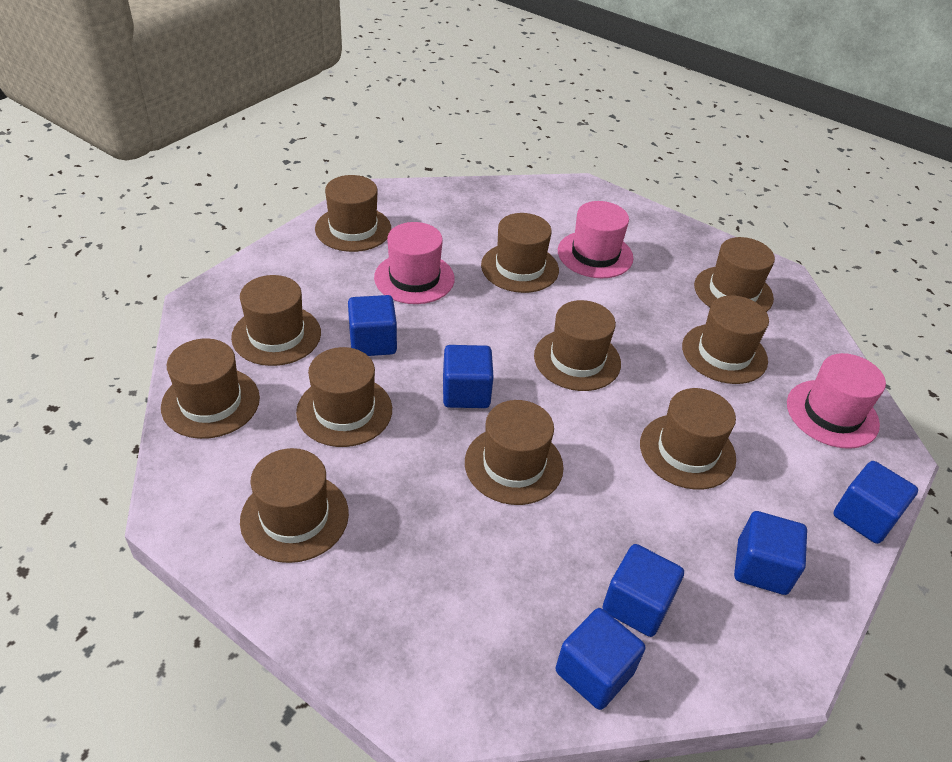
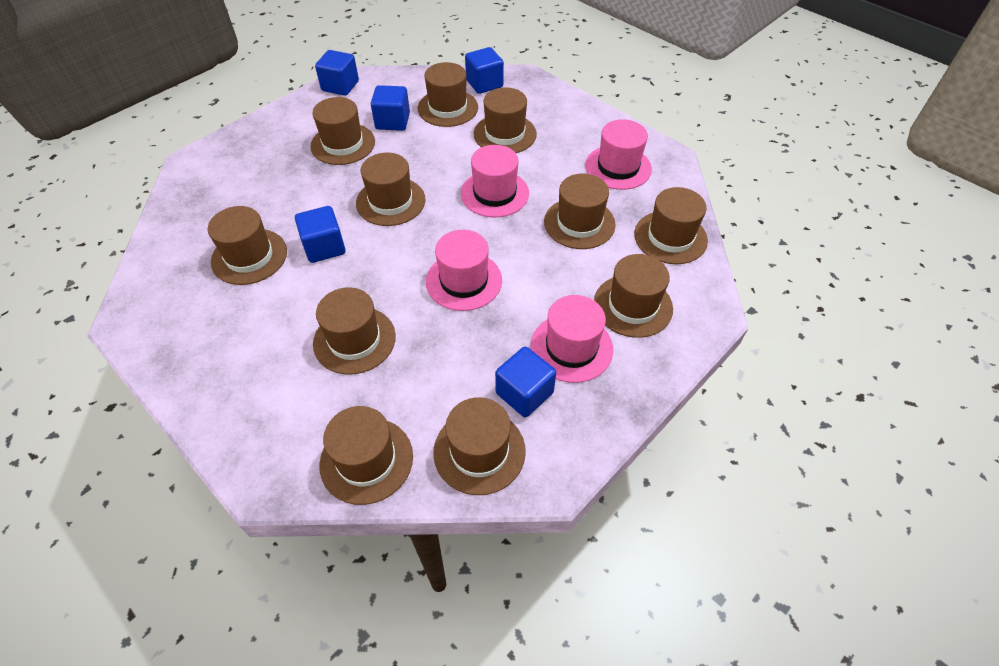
blue cube: [348,295,397,356] [443,345,494,408] [555,608,645,710] [603,544,684,637] [734,511,807,595] [833,461,918,544] = 6 -> [295,206,346,263] [315,50,359,96] [371,85,410,131] [465,47,504,94] [495,347,556,417] = 5
pink hat: [374,222,455,304] [558,201,634,278] [787,353,886,449] = 3 -> [426,230,502,311] [461,145,529,217] [531,295,613,383] [585,119,652,190] = 4

